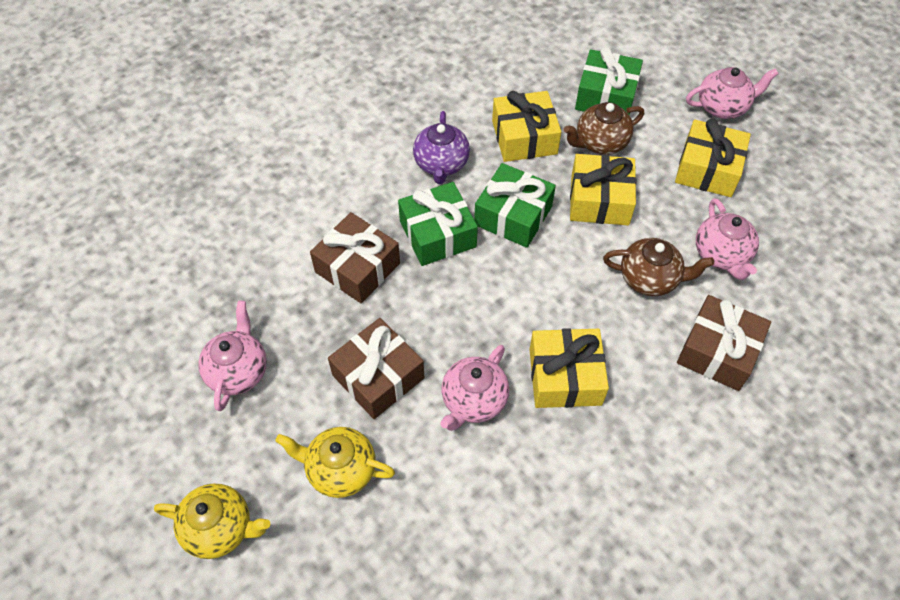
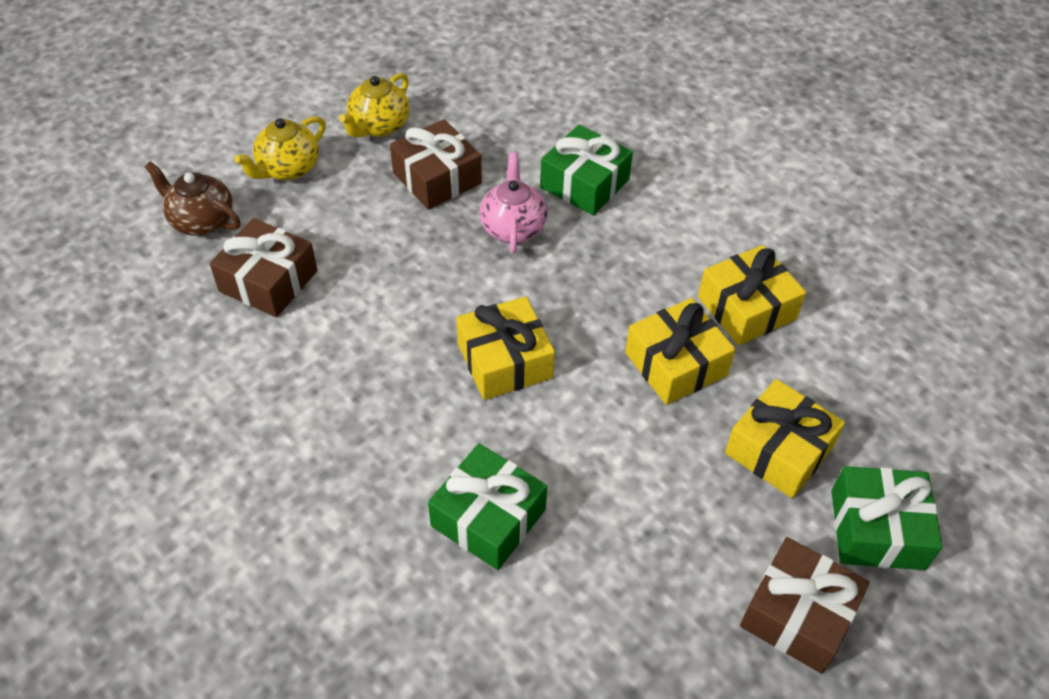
brown teapot: [564,102,644,155] [603,238,714,296] = 2 -> [145,161,240,236] = 1
pink teapot: [198,301,267,411] [440,345,509,431] [686,67,779,119] [696,198,759,280] = 4 -> [479,152,547,254] = 1
purple teapot: [413,111,470,184] = 1 -> none = 0

